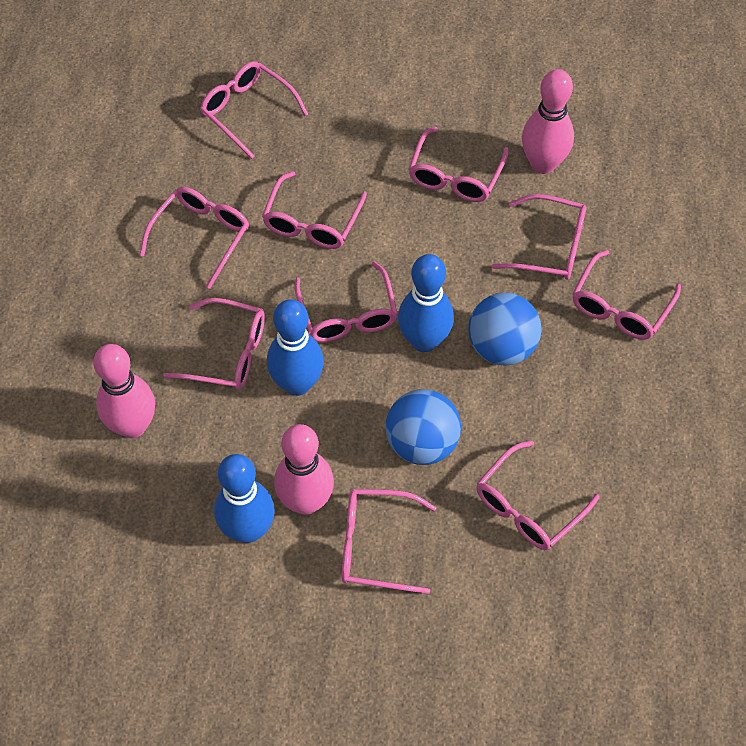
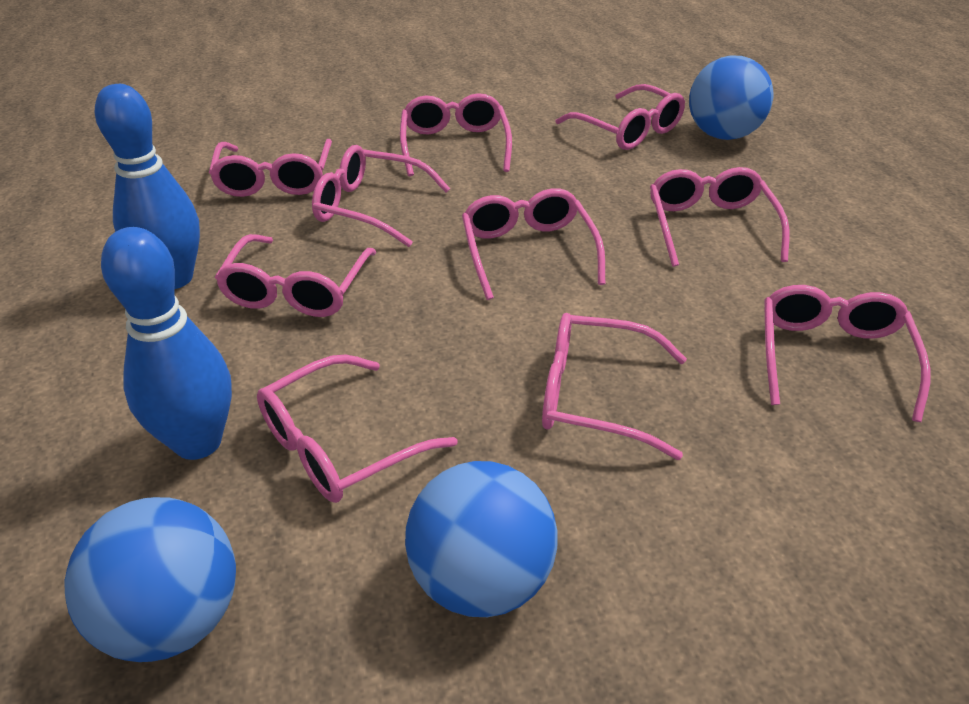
blue ball: [385,389,461,465] [468,292,542,366] = 2 -> [64,497,236,662] [405,461,557,617] [689,56,773,140] = 3
blue bowling pin: [214,454,275,543] [267,299,324,396] [398,254,454,352] = 3 -> [95,84,200,289] [101,227,232,460] = 2
pink bowling pin: [93,344,155,438] [274,424,334,515] [522,69,574,174] = 3 -> none = 0

